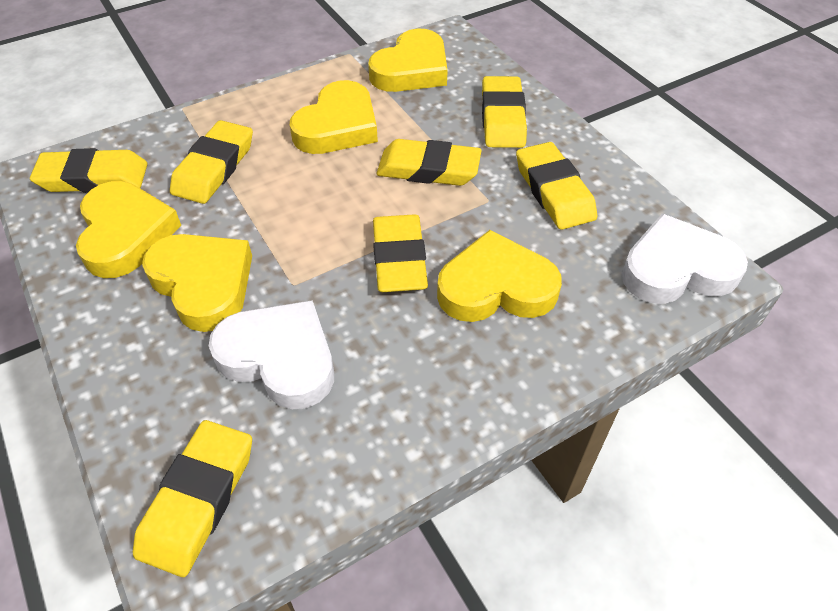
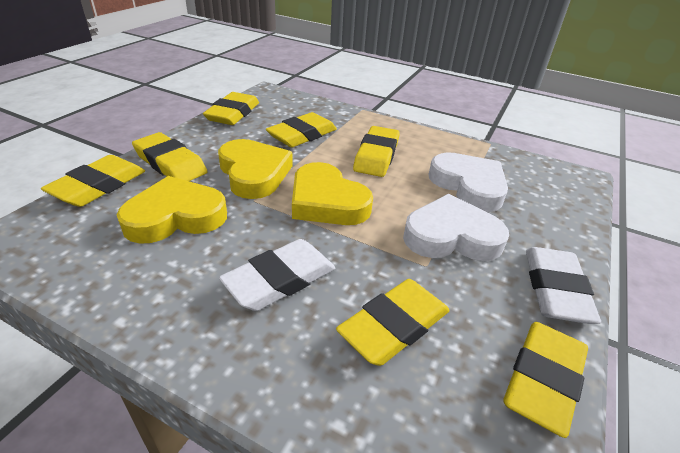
white eraser: none = 0 -> [219,239,335,311] [526,247,601,324] = 2
yellow heart: [76,181,181,278] [142,234,252,332] [290,80,378,154] [368,28,448,92] [437,230,562,322] = 5 -> [117,176,227,244] [218,139,293,199] [292,162,373,225] = 3

